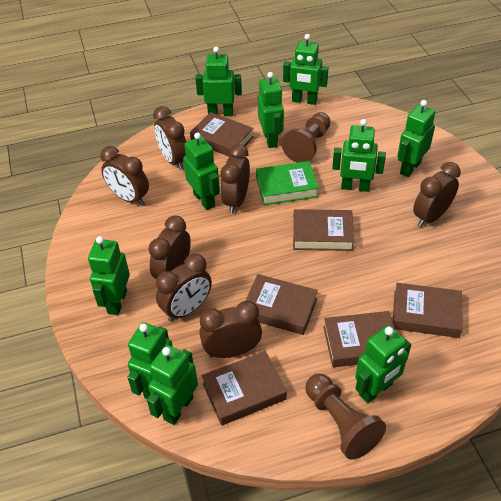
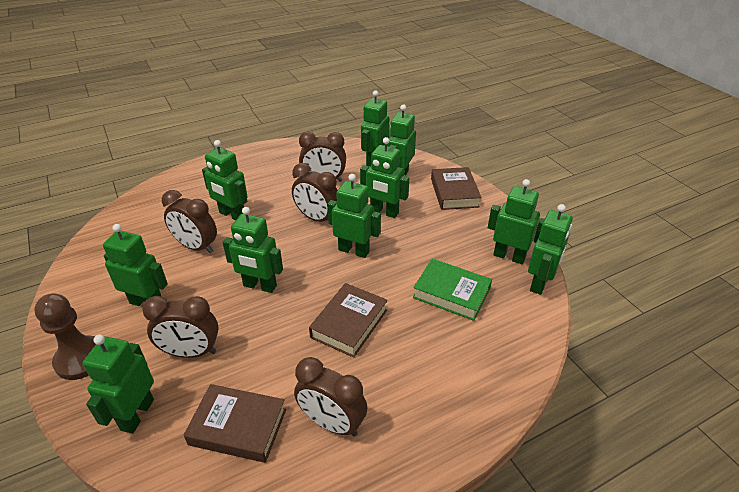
brown book: [190,112,254,157] [202,351,287,426] [245,274,318,335] [293,209,354,251] [323,311,395,367] [393,283,463,338] = 6 -> [184,384,286,463] [309,283,388,358] [431,167,482,210] = 3
brown clock: [100,146,149,206] [148,215,191,279] [153,106,186,170] [156,254,212,322] [200,301,262,358] [220,144,250,214] [413,162,461,227] = 7 -> [142,296,219,358] [162,190,217,253] [292,163,337,225] [294,357,367,436] [299,131,346,182] = 5
brown pawn: [282,112,331,163] [306,374,386,460] = 2 -> [34,293,96,380] = 1

